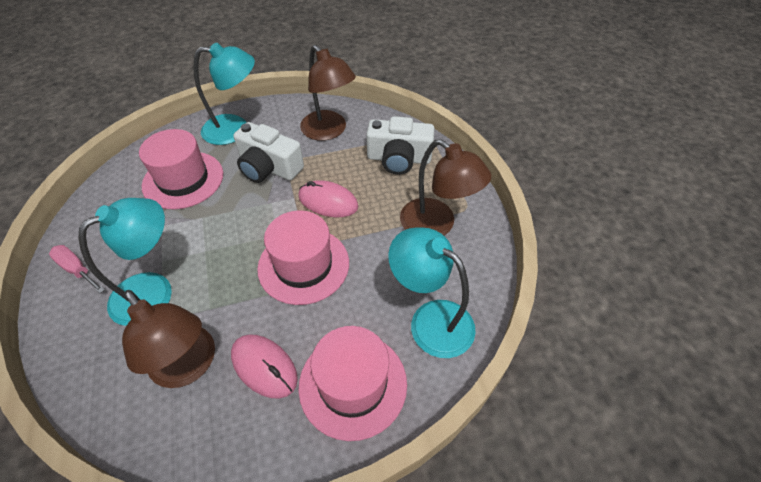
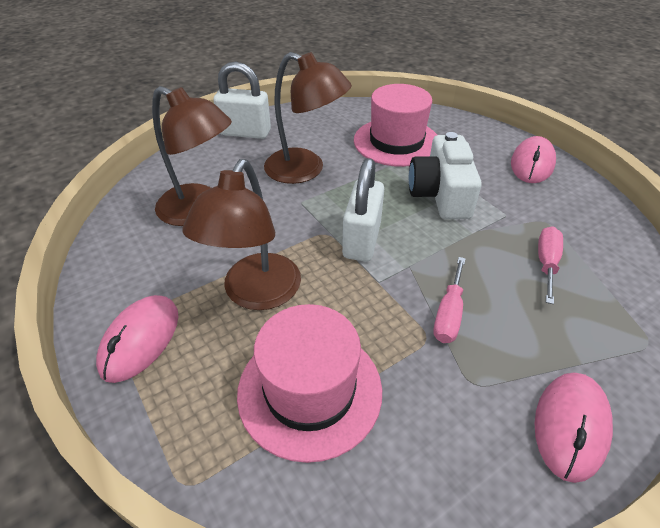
pink hat: [139,129,223,209] [257,211,349,305] [298,326,407,441] = 3 -> [237,304,382,463] [354,84,437,167] = 2
pink mouse: [231,335,298,399] [298,180,358,217] = 2 -> [96,295,179,383] [511,136,556,183] [534,373,613,483] = 3
pink screwdriver: [49,245,105,293] = 1 -> [433,257,466,343] [538,226,563,304] = 2
turquoise lamp: [79,198,172,326] [193,43,255,145] [388,227,476,358] = 3 -> none = 0
white camera: [233,122,304,183] [366,116,434,175] = 2 -> [409,132,482,219] = 1
white padlock: none = 0 -> [213,62,271,139] [342,158,384,262] = 2

